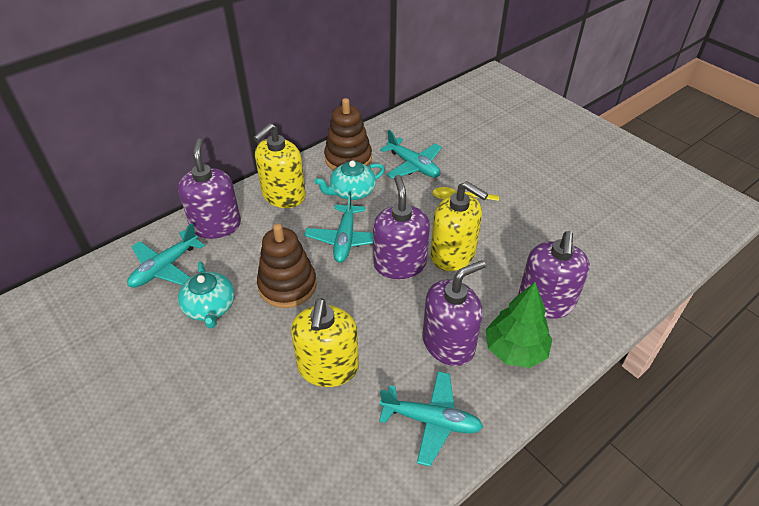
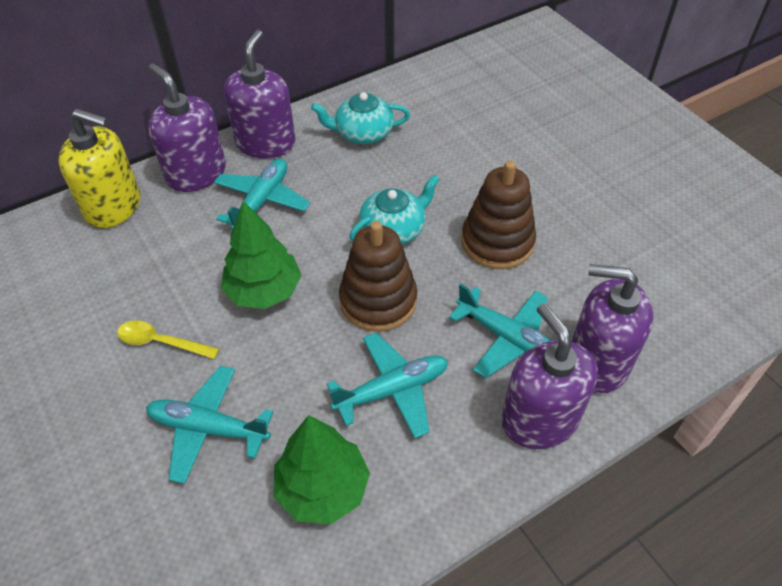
green tree: [485,282,552,368] = 1 -> [221,201,302,309] [274,415,370,524] = 2
yellow soap dispenser: [253,123,306,208] [291,298,359,387] [430,181,488,271] = 3 -> [58,109,140,229] = 1

